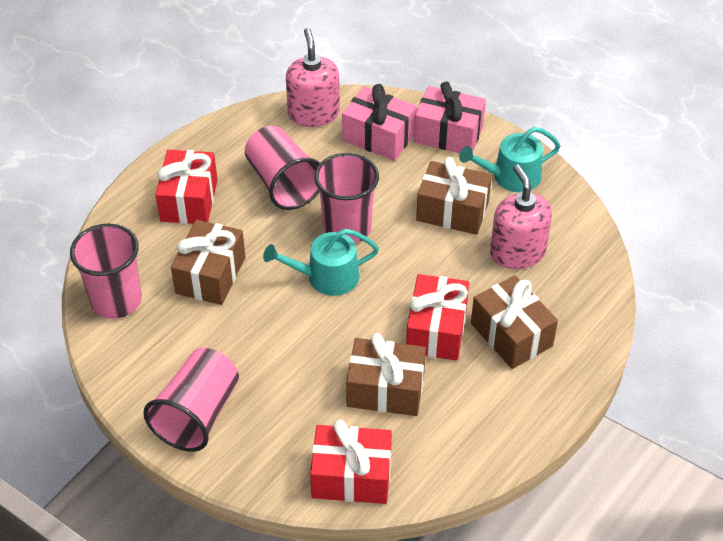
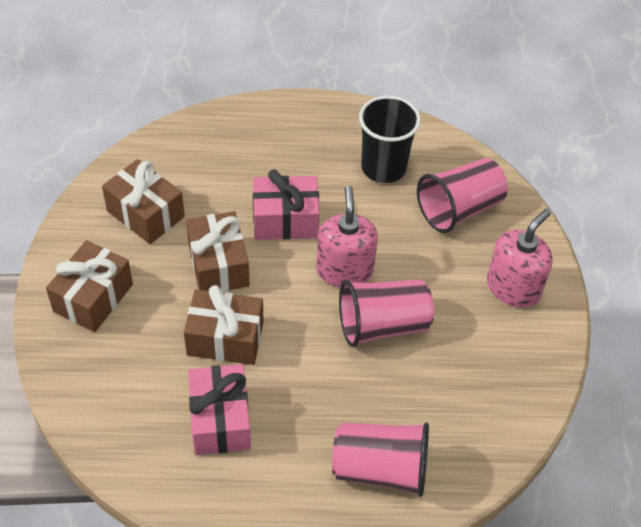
black cup: none = 0 -> [359,95,421,183] = 1
pink cup: [70,223,142,319] [143,348,239,452] [245,126,320,210] [314,153,379,243] = 4 -> [332,422,429,497] [339,280,434,347] [417,158,508,233] = 3
red gift: [155,150,218,224] [310,419,392,504] [406,274,469,361] = 3 -> none = 0
turquoise watering can: [263,229,379,296] [459,127,561,192] = 2 -> none = 0

